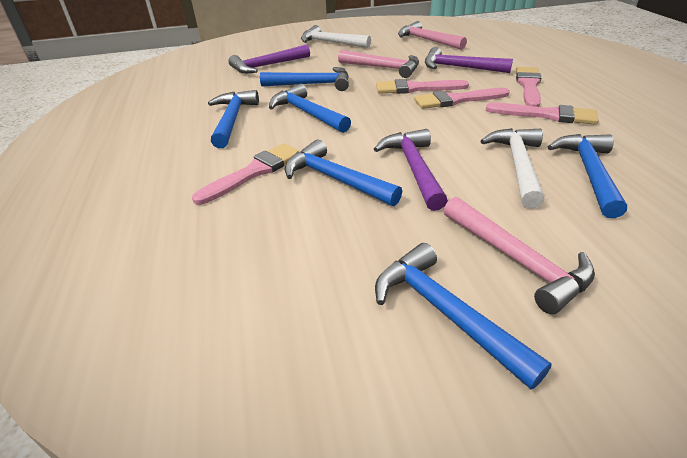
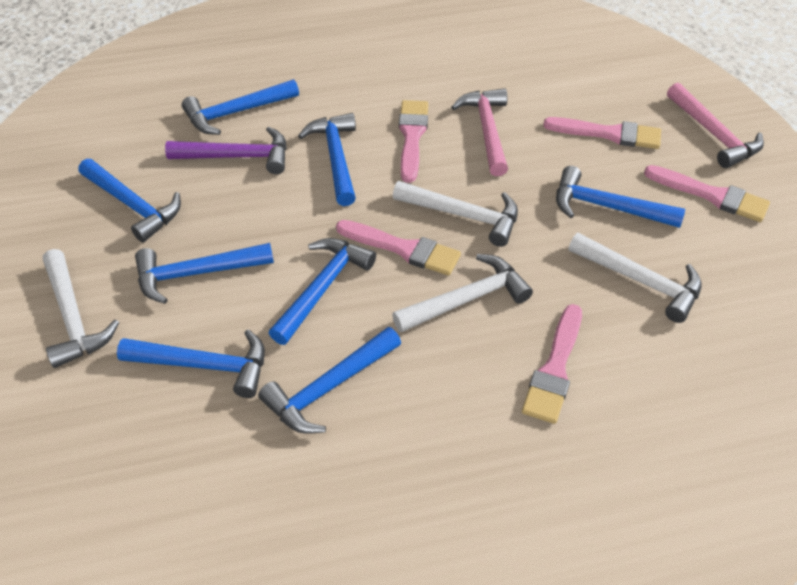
blue hammer: [208,90,259,148] [260,67,349,91] [269,84,351,133] [285,139,402,206] [375,243,552,389] [548,134,627,218] = 6 -> [78,159,181,243] [117,329,265,398] [135,243,274,304] [182,79,299,135] [258,327,401,434] [269,238,376,345] [298,113,356,206] [556,166,685,228] = 8
pink hammer: [338,50,419,78] [398,21,467,50] [444,197,595,314] = 3 -> [451,88,508,176] [667,83,764,168] = 2
purple hammer: [228,45,310,74] [374,129,448,211] [425,47,513,73] = 3 -> [165,127,287,174] = 1
white hammer: [301,25,371,48] [481,128,545,208] = 2 -> [43,249,119,368] [392,254,533,332] [393,181,518,247] [569,233,702,323] = 4

